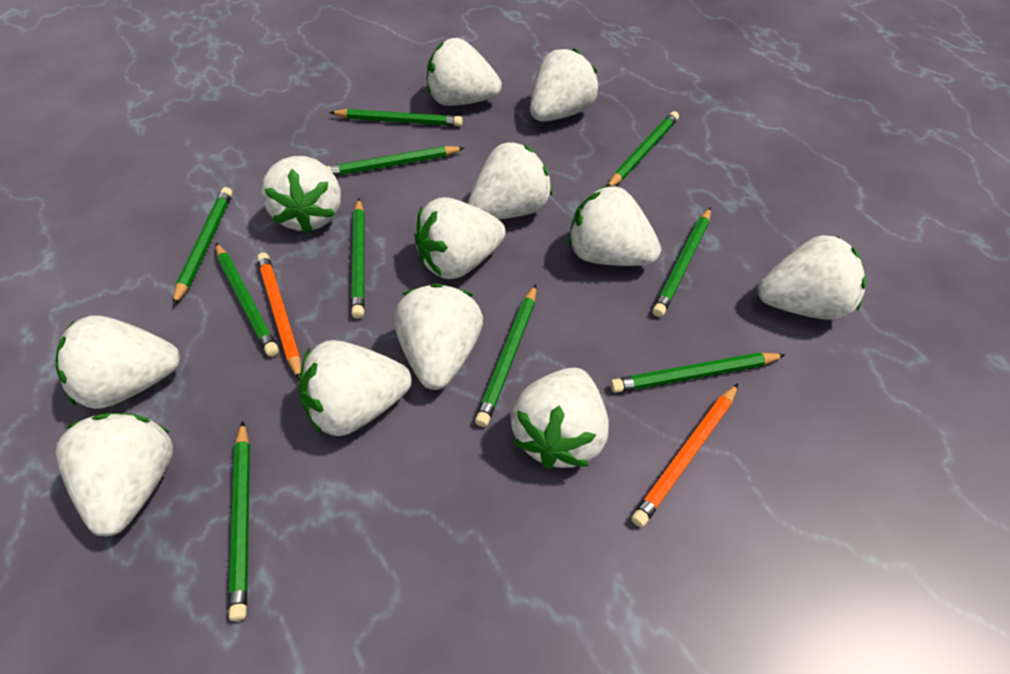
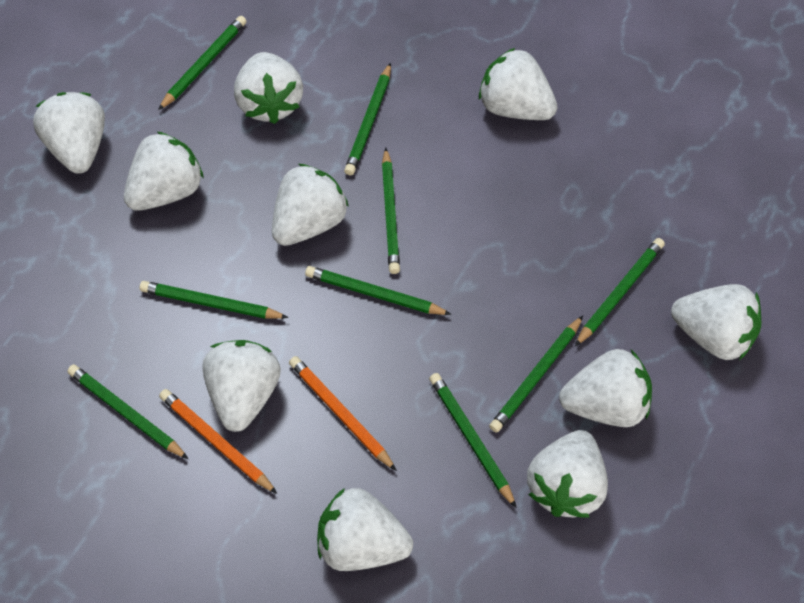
green pencil: [173,187,232,306] [216,243,279,357] [229,421,250,621] [327,146,465,176] [329,109,463,127] [351,199,365,319] [475,284,536,427] [607,111,679,187] [610,352,785,393] [652,207,711,317] = 10 -> [67,364,188,459] [139,281,289,319] [158,16,246,110] [305,266,452,315] [344,62,391,175] [382,148,400,274] [429,373,516,508] [489,315,583,432] [575,238,665,346] = 9
white strawberry: [56,315,180,409] [56,413,173,537] [261,156,341,233] [299,340,412,436] [394,284,483,390] [414,197,506,279] [427,38,502,106] [468,142,552,219] [511,367,609,469] [530,49,599,122] [568,185,661,266] [758,235,866,320] = 12 -> [33,92,105,174] [124,131,204,211] [202,340,281,432] [234,52,303,124] [272,164,349,246] [317,488,413,571] [479,48,558,120] [527,430,608,518] [559,349,652,427] [671,284,761,360] = 10

